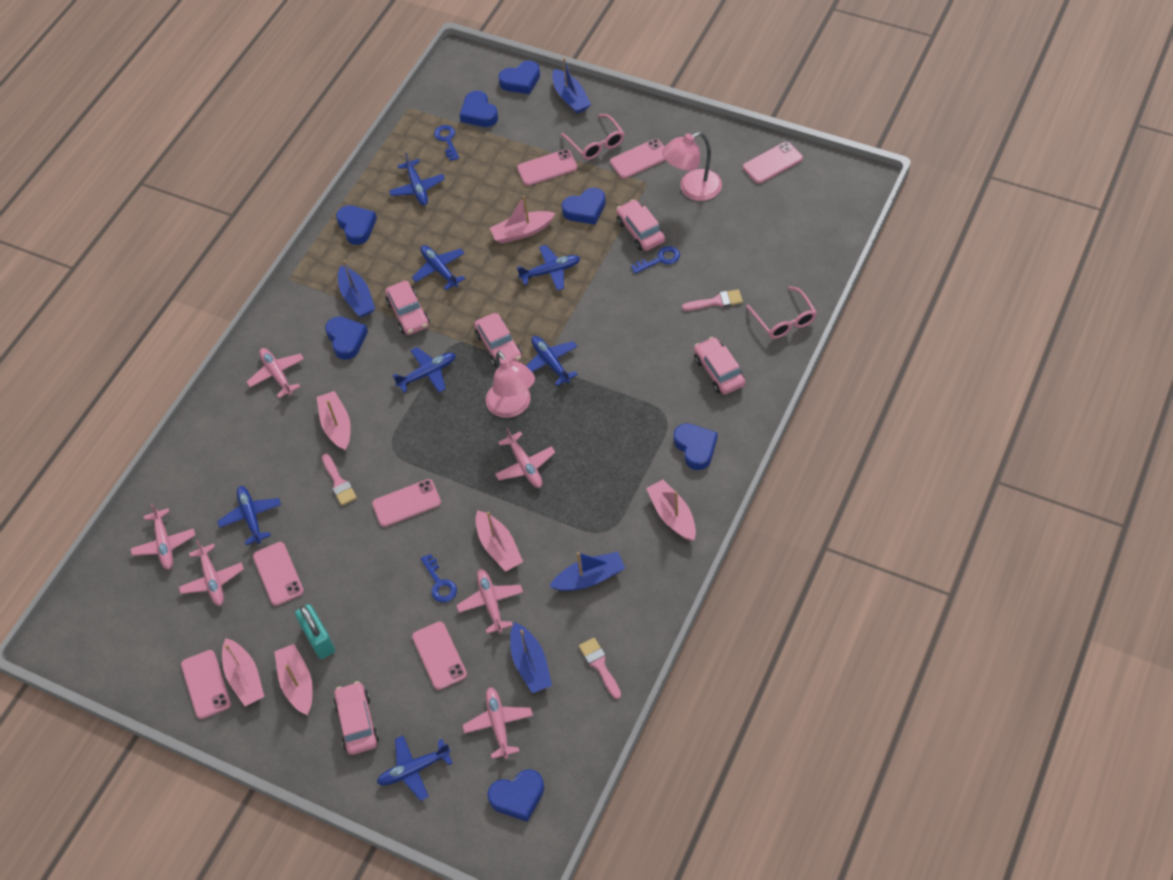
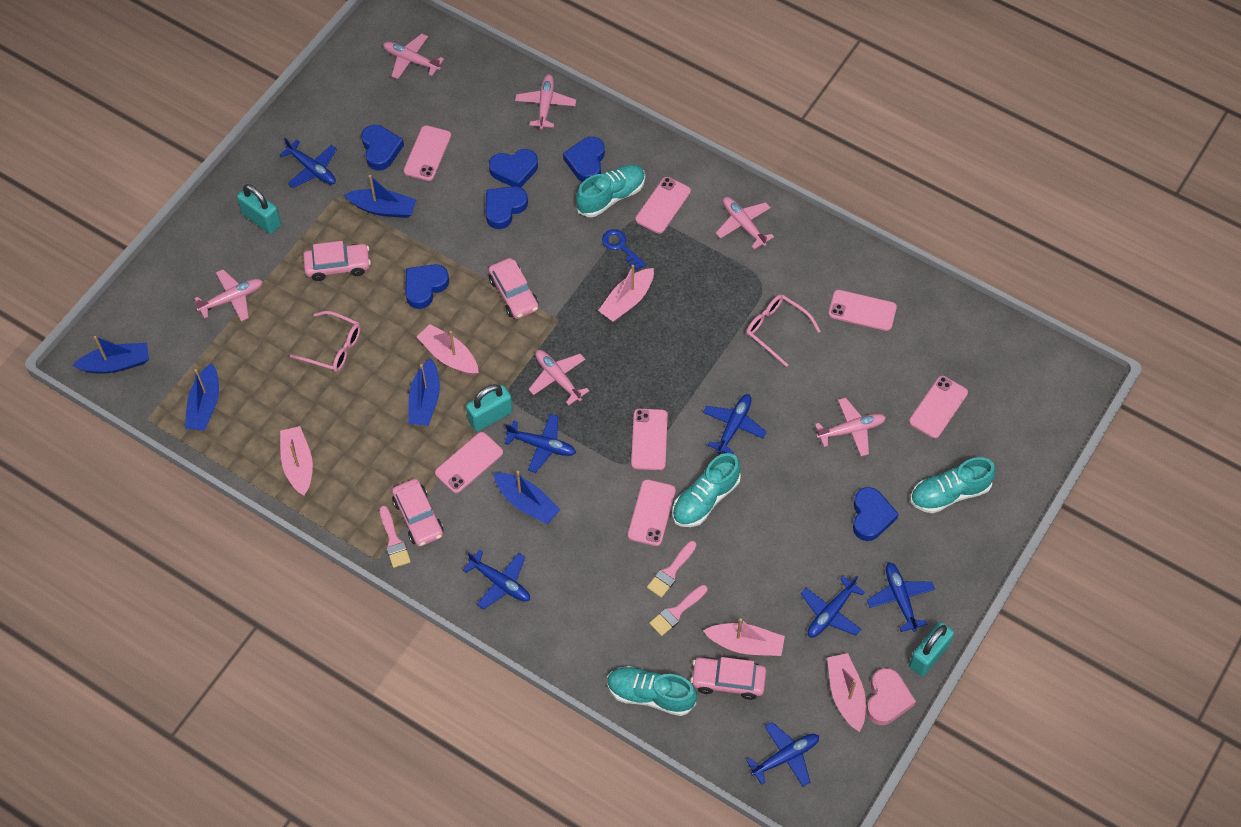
blue boat: [338,260,375,317] [510,622,552,693] [549,552,625,591] [552,58,591,114] = 4 -> [72,336,149,374] [185,363,219,431] [344,175,417,218] [408,358,440,426] [494,471,560,524] = 5
blue heart: [325,316,368,360] [336,205,377,245] [460,91,498,127] [488,769,544,822] [498,61,540,94] [562,188,606,224] [673,423,718,470] = 7 -> [361,125,404,170] [405,264,449,309] [486,186,528,229] [489,149,538,187] [563,137,605,182] [853,487,899,541] = 6
blue key: [420,554,457,603] [434,125,459,161] [631,246,680,274] = 3 -> [602,229,646,270] = 1
pink boat: [222,638,264,706] [274,644,313,715] [317,391,351,451] [476,510,523,572] [490,195,555,243] [646,480,696,541] = 6 -> [280,426,313,496] [417,324,479,375] [598,265,654,322] [703,618,785,656] [827,653,866,732] = 5
pink car: [333,681,379,755] [385,281,430,335] [474,313,522,367] [616,200,665,251] [694,337,745,395] = 5 -> [303,241,371,281] [392,479,444,547] [488,258,539,319] [691,657,766,700] = 4
pink heart: none = 0 -> [866,668,916,725] = 1
pink lamp: [485,351,535,418] [662,132,722,201] = 2 -> none = 0
turquoise padlock: [295,604,335,659] = 1 -> [237,184,281,234] [466,384,513,432] [909,622,954,676] = 3
turquoise shoe: none = 0 -> [576,164,645,217] [607,666,697,716] [672,453,741,527] [910,457,996,513] = 4

